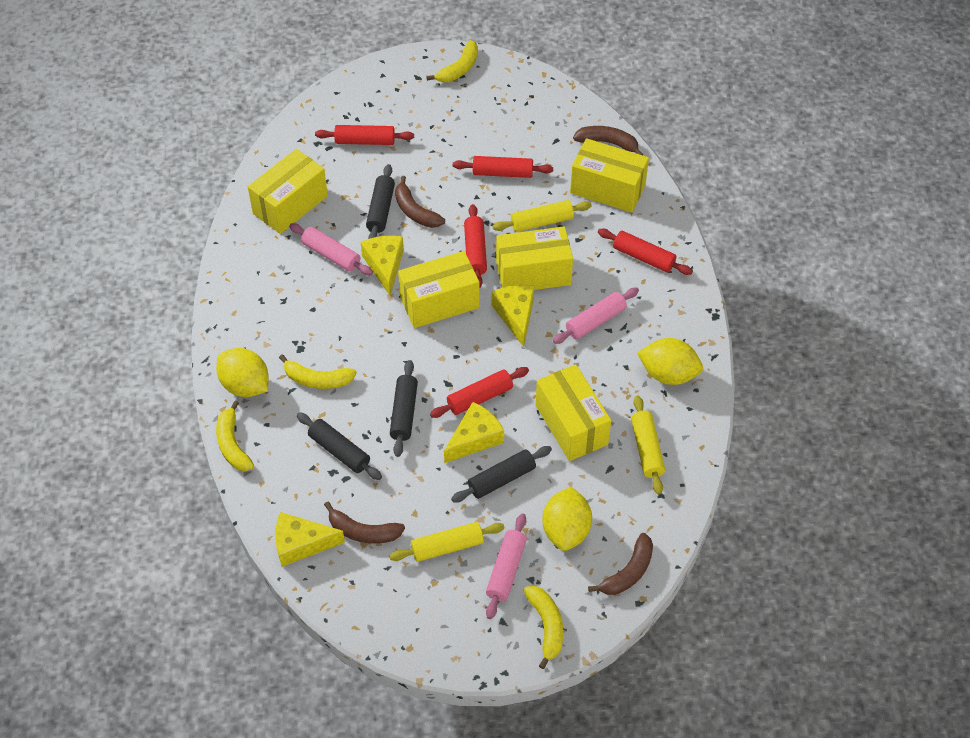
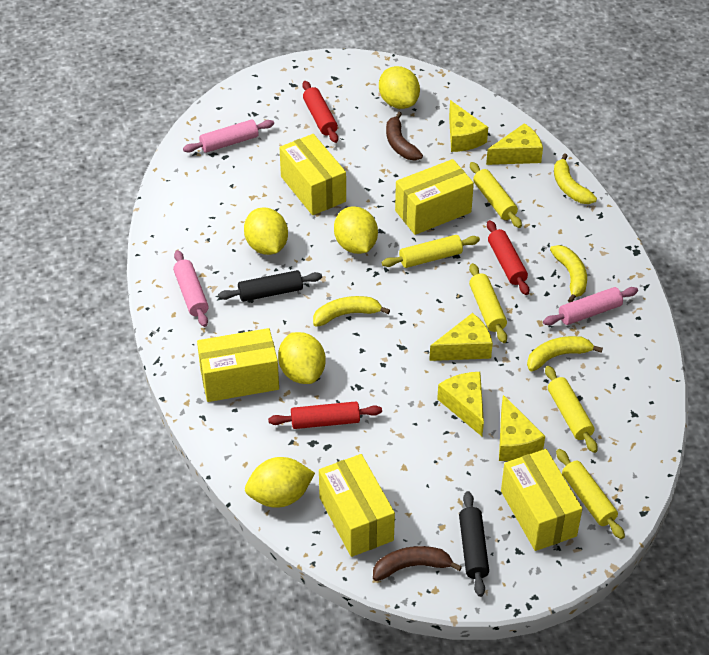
black rolling pin: [297,412,382,480] [366,164,395,239] [390,360,418,457] [451,446,552,503] = 4 -> [218,270,322,302] [459,491,489,597] = 2
brown banana: [324,501,405,544] [395,176,445,228] [573,126,643,155] [588,533,653,595] = 4 -> [373,546,462,581] [386,112,423,160] = 2
red rolling pin: [315,125,414,145] [430,367,529,418] [453,156,553,178] [464,204,487,288] [598,229,693,275] = 5 -> [268,401,382,429] [302,81,338,143] [487,220,529,295] = 3
yellow cheese: [275,512,345,567] [361,236,404,296] [444,402,504,463] [492,285,534,347] = 4 -> [429,313,493,361] [437,372,484,436] [449,100,488,152] [486,123,543,165] [499,395,545,461] = 5
yellow lemon: [216,348,269,397] [542,487,592,551] [637,338,703,385] = 3 -> [244,207,288,255] [245,457,315,508] [278,332,325,384] [334,206,378,254] [379,66,420,109] = 5
yellow rolling pin: [389,522,505,562] [492,200,592,232] [631,395,665,495] = 3 -> [382,235,480,268] [469,263,507,343] [470,162,522,228] [545,366,598,453] [556,449,625,539] = 5

